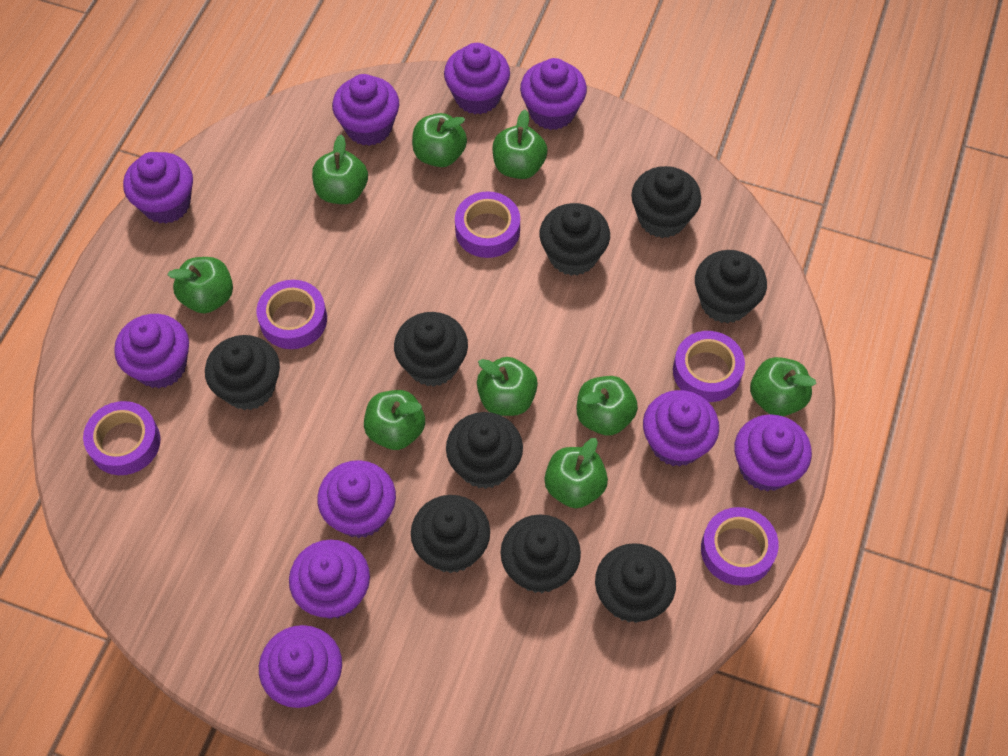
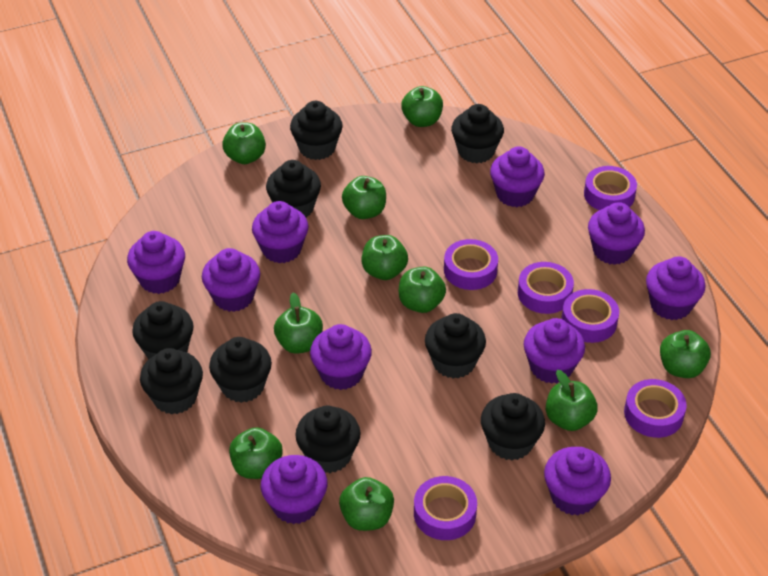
green apple: [168,257,233,313] [312,135,368,204] [364,390,425,450] [412,113,467,167] [477,357,538,416] [492,110,548,179] [544,438,608,508] [577,376,638,436] [750,357,816,416] = 9 -> [222,123,266,164] [229,427,283,479] [274,292,323,354] [339,477,394,531] [342,176,386,219] [362,235,408,280] [399,266,446,313] [401,86,443,127] [546,370,598,431] [660,330,711,378] = 10
purple tape: [83,401,161,475] [257,280,327,349] [455,191,520,258] [673,331,745,402] [701,507,779,585] = 5 -> [414,476,477,540] [444,239,498,290] [518,262,574,314] [561,289,619,343] [584,166,637,210] [624,379,687,438] = 6

